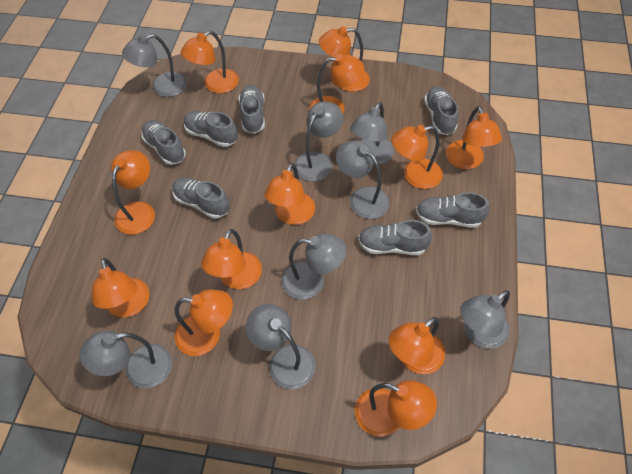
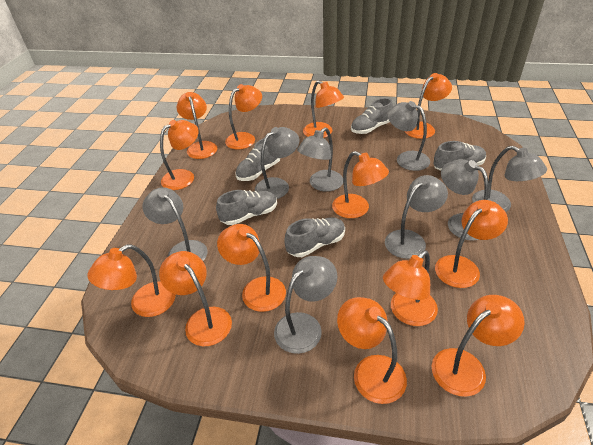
grey shoe: [141,120,186,165] [173,177,229,219] [184,111,238,147] [239,85,265,134] [358,220,432,255] [416,192,489,228] [424,86,459,135] = 7 -> [216,190,277,225] [235,138,280,181] [284,217,345,257] [351,98,393,134] [433,141,486,171] = 5
orange lamp: [92,258,149,317] [111,150,155,235] [175,289,233,356] [181,31,239,93] [201,229,262,289] [264,163,315,225] [309,54,364,113] [319,26,370,92] [355,380,437,437] [389,317,445,374] [392,125,443,189] [446,106,502,169] = 12 -> [88,244,176,317] [159,251,232,346] [160,120,199,190] [177,92,217,159] [217,224,286,312] [225,84,262,150] [303,80,344,138] [332,151,389,218] [337,297,407,404] [383,250,438,326] [405,73,452,139] [431,295,525,397] [435,200,508,288] = 13

